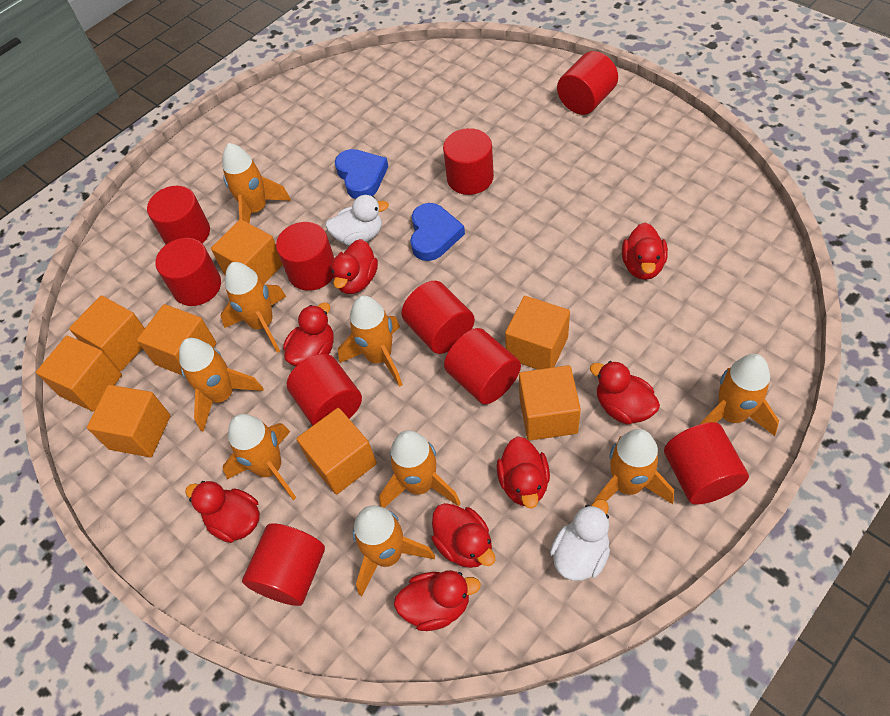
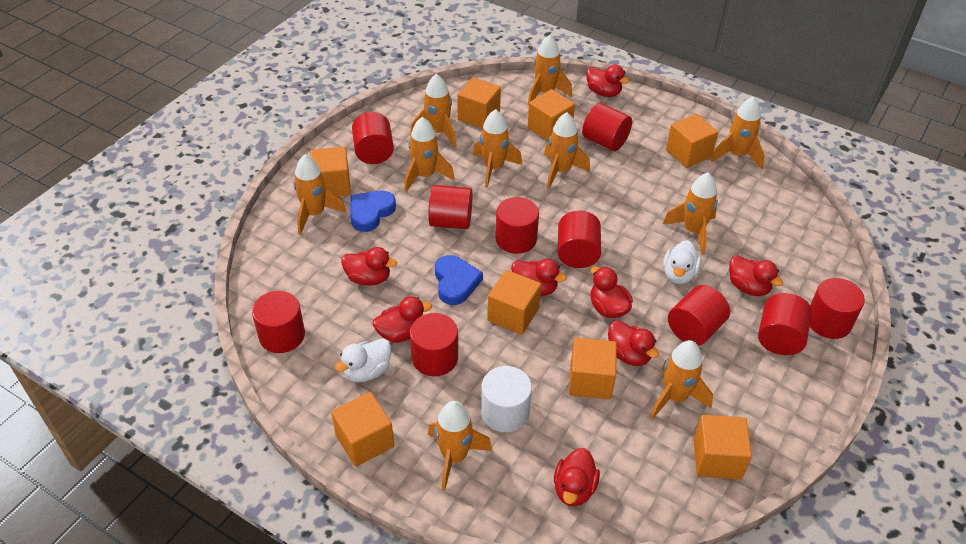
orange rocket: [179,338,263,432] [221,262,287,353] [222,143,291,224] [223,414,296,500] [338,296,403,387] [353,506,435,596] [379,430,460,508] [594,429,674,504] [700,354,779,436] = 9 -> [293,155,346,235] [404,117,454,192] [410,74,457,148] [428,401,492,491] [473,109,522,188] [528,35,572,106] [544,112,590,189] [650,340,713,419] [663,172,718,254] [711,97,765,169] = 10
white cylinder: none = 0 -> [481,366,532,432] = 1

